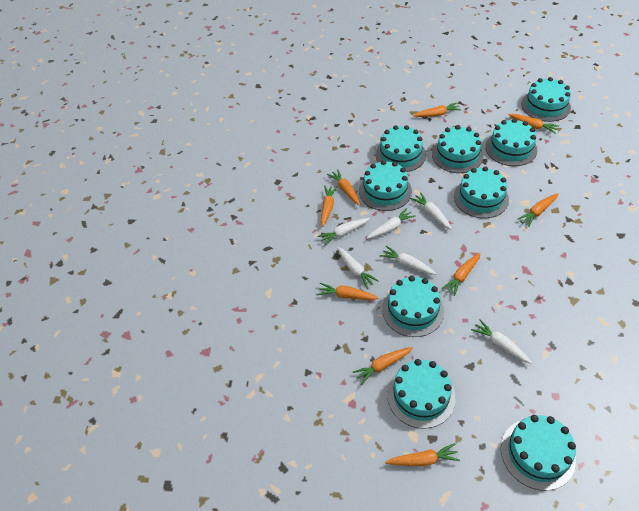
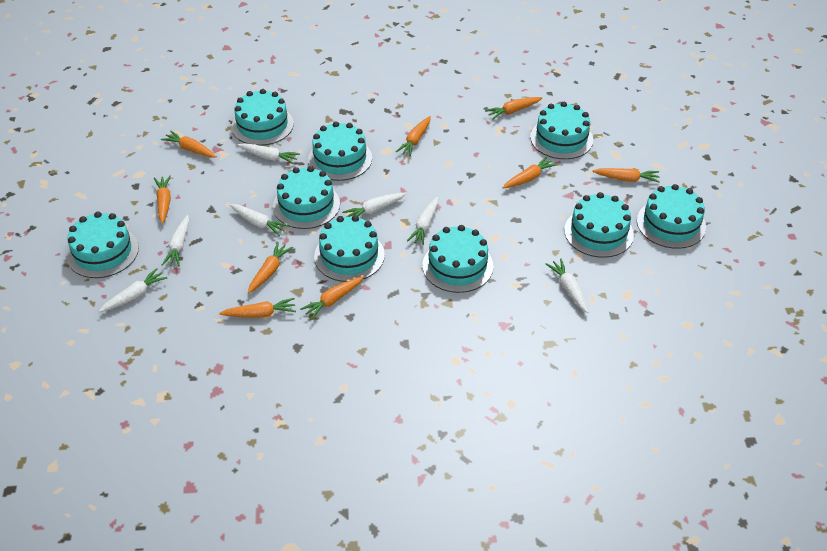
white carrot: [317,218,370,246] [337,247,379,289] [367,208,416,239] [380,246,437,275] [410,192,452,230] [471,319,532,364] = 6 -> [99,268,167,312] [162,215,189,267] [230,204,290,236] [238,143,300,165] [342,193,406,217] [407,197,438,245] [546,259,589,313] = 7

